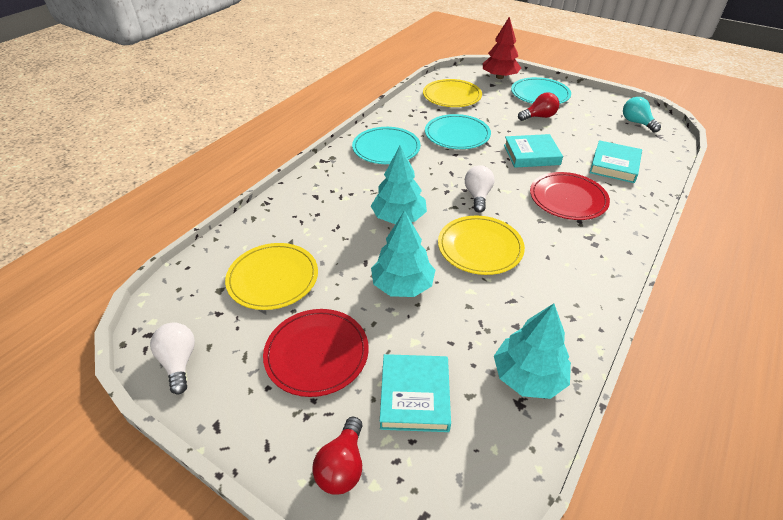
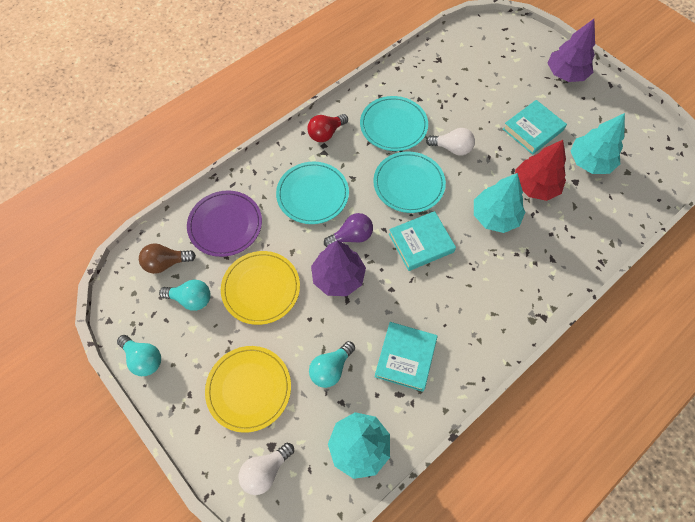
brown light bulb: none = 0 -> [139,243,196,274] = 1
purple light bulb: none = 0 -> [324,213,373,247] = 1
purple plate: none = 0 -> [187,190,262,257] = 1
purple tree: none = 0 -> [311,241,366,296] [547,19,595,82] = 2
red light bulb: [312,417,363,495] [518,92,559,121] = 2 -> [308,114,348,142] = 1
red plate: [263,309,369,397] [530,172,610,220] = 2 -> none = 0
turquoise light bulb: [623,97,661,132] = 1 -> [117,335,161,376] [159,280,211,311] [309,341,355,388] = 3
yellow plate: [225,243,318,310] [423,79,482,107] [438,216,525,275] = 3 -> [205,346,291,433] [221,251,300,325] = 2

